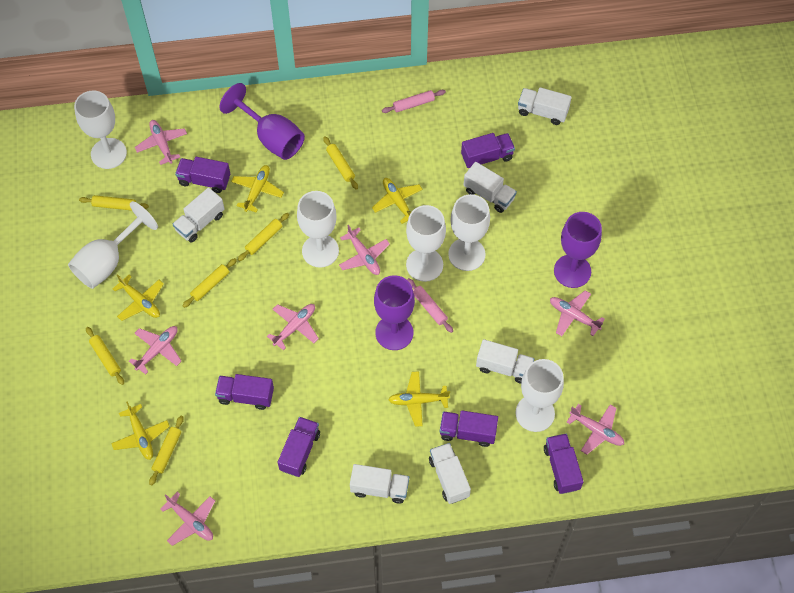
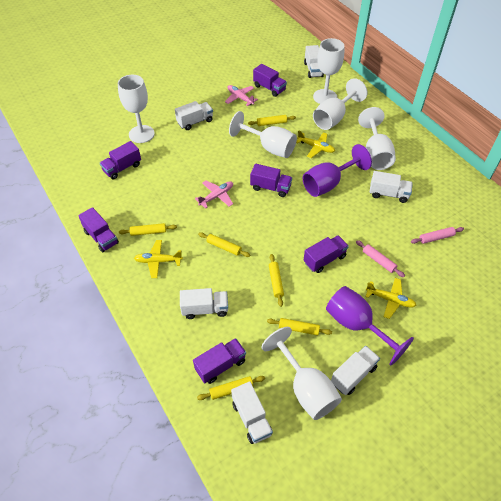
pink plane: [129,326,181,375] [135,120,187,165] [160,492,215,546] [267,304,319,350] [339,225,390,275] [550,290,605,336] [566,404,624,455] = 7 -> [195,181,233,209] [225,85,258,106] = 2
purple goblet: [219,83,305,160] [374,275,415,350] [554,212,602,288] = 3 -> [303,144,372,197] [326,286,414,365] = 2
yellow plane: [111,401,170,460] [113,274,164,321] [231,165,284,213] [372,178,423,224] [388,371,450,427] = 5 -> [134,240,183,278] [296,130,335,158] [365,278,416,319] = 3

